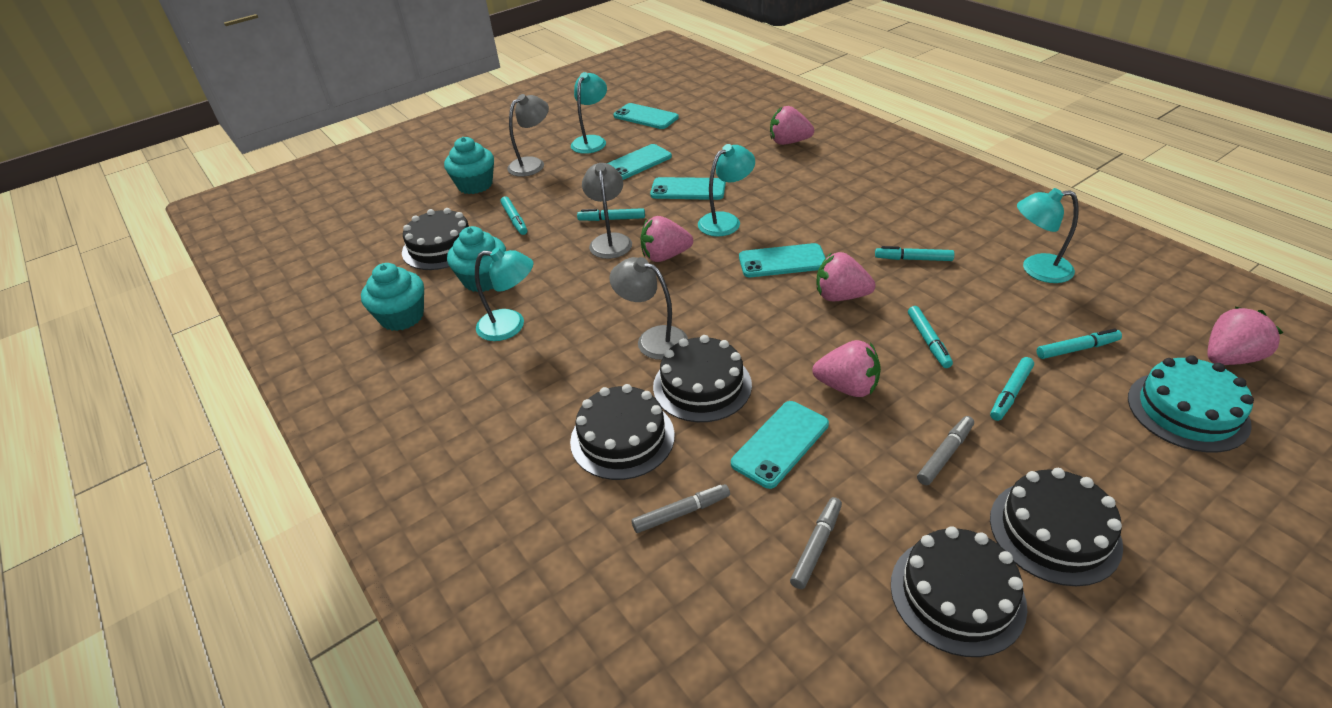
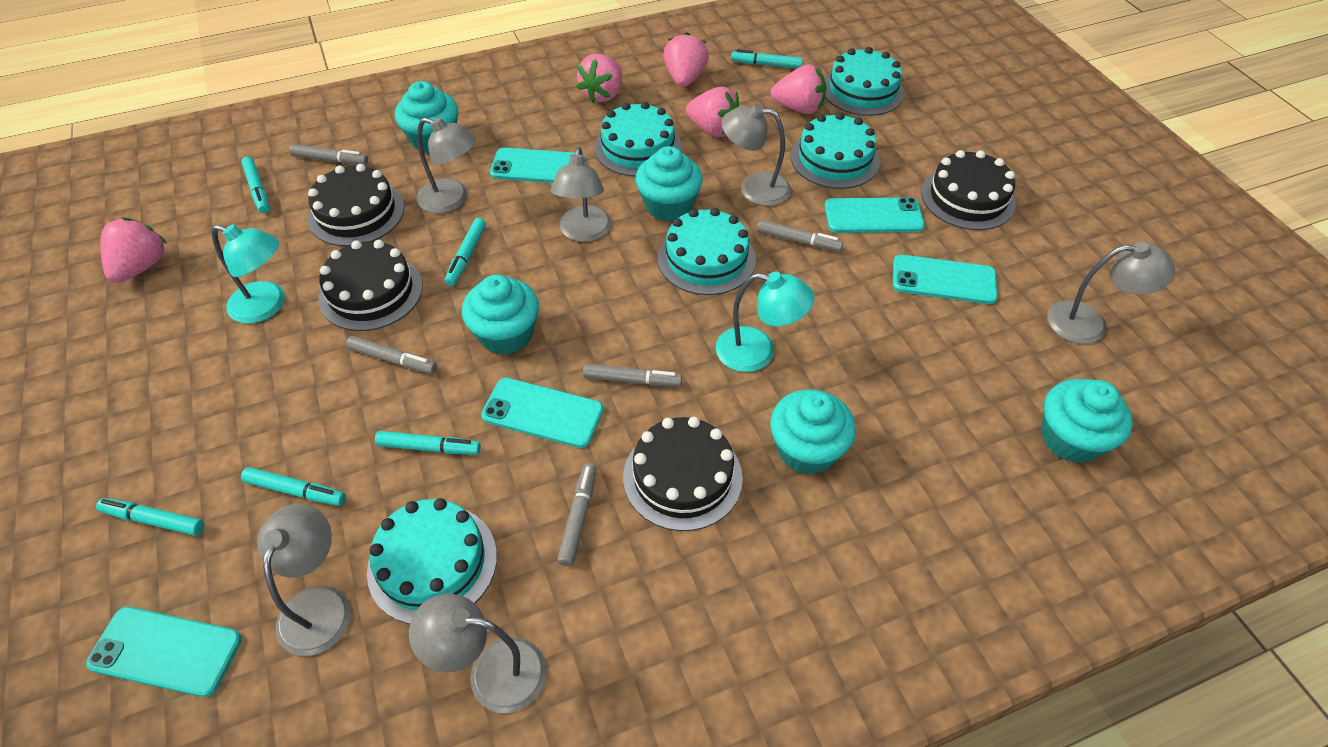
black cake: [402,208,469,270] [570,384,675,480] [653,335,752,422] [891,526,1027,657] [990,468,1123,586] = 5 -> [308,164,404,246] [318,240,423,331] [623,417,743,531] [921,150,1016,230] = 4
grey lamp: [507,94,549,177] [582,163,632,259] [609,257,688,360] = 3 -> [257,504,351,656] [409,594,547,713] [416,117,476,213] [551,146,611,242] [721,104,791,206] [1047,242,1176,344] = 6
grey marker: [632,484,730,533] [790,497,842,589] [917,416,974,485] = 3 -> [289,144,368,165] [346,336,437,374] [557,463,597,567] [583,364,682,386] [757,220,843,251] = 5
turquoise cake: [1128,355,1254,452] = 1 -> [367,498,497,624] [594,102,682,177] [657,208,756,295] [791,112,880,189] [825,47,905,116] = 5
turquoise cupcake: [361,263,424,331] [444,137,494,194] [447,226,506,292] = 3 -> [395,81,458,153] [462,275,539,355] [635,146,703,221] [770,389,856,475] [1041,379,1133,463] = 5
turquoise lamp: [475,247,534,341] [571,72,607,154] [698,144,755,237] [1017,188,1079,283] = 4 -> [212,224,285,323] [716,272,815,372] = 2

